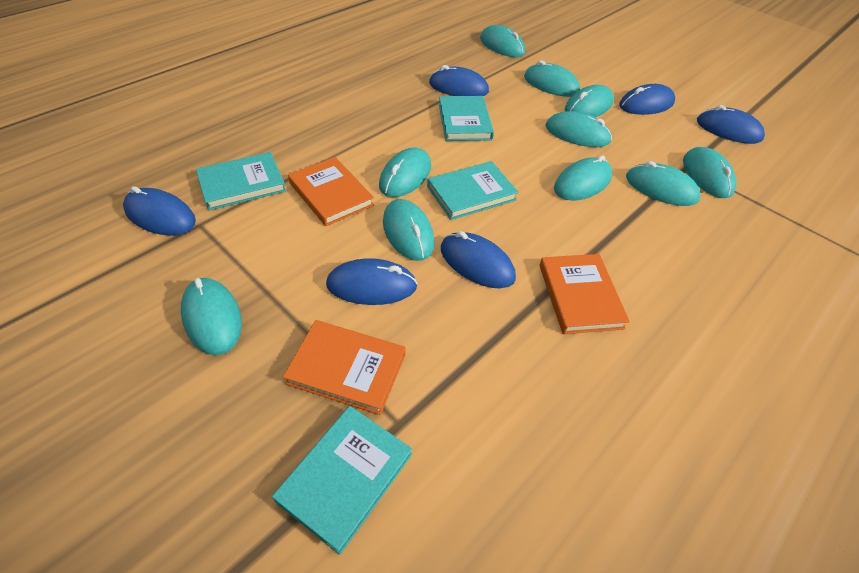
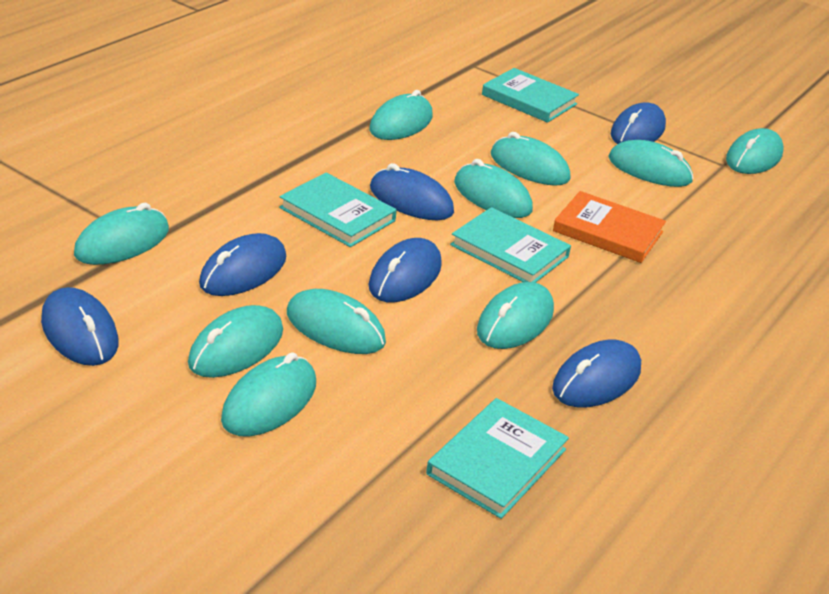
orange book: [283,320,406,415] [288,157,374,226] [539,254,630,334] = 3 -> [553,191,666,263] = 1

